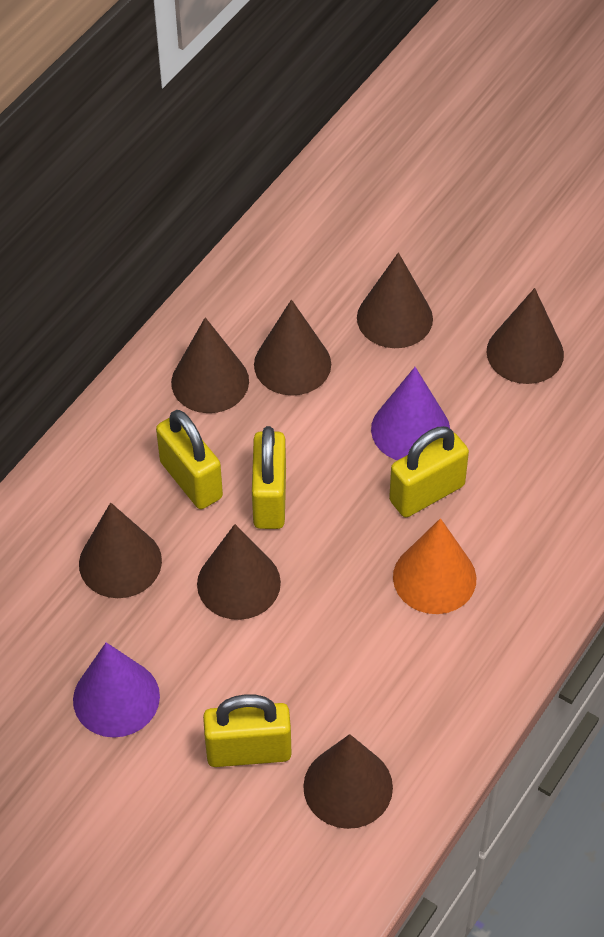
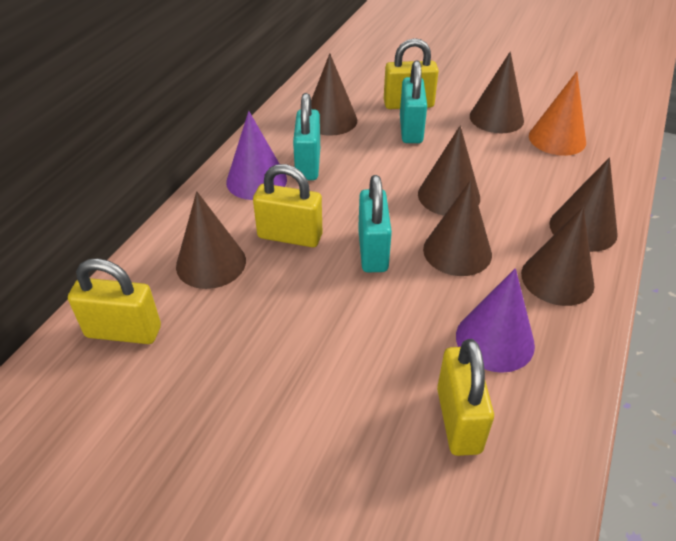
turquoise padlock: none = 0 -> [293,93,320,180] [358,175,392,272] [400,61,427,143] = 3

